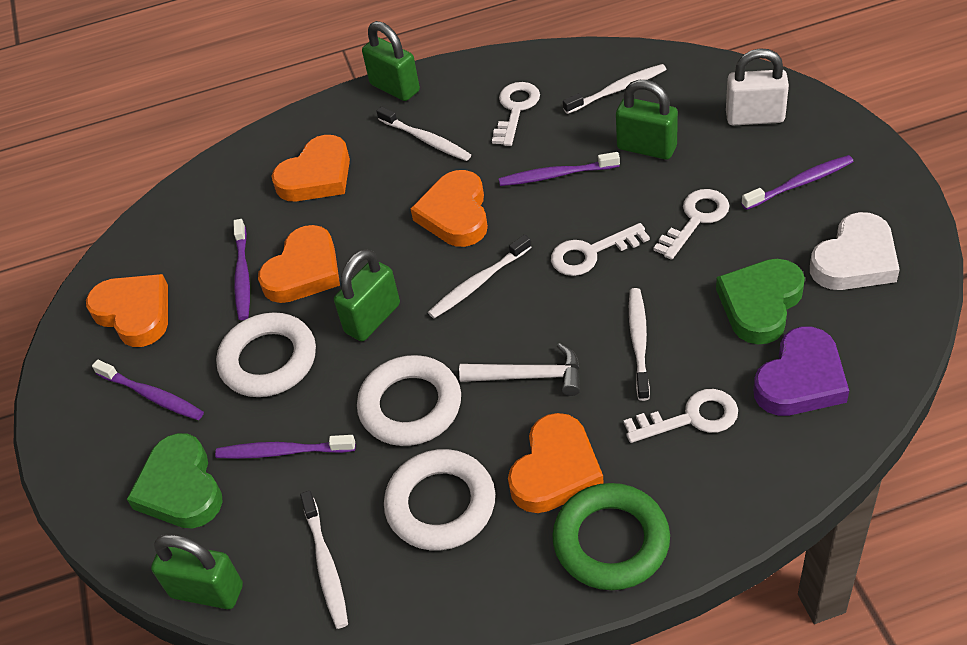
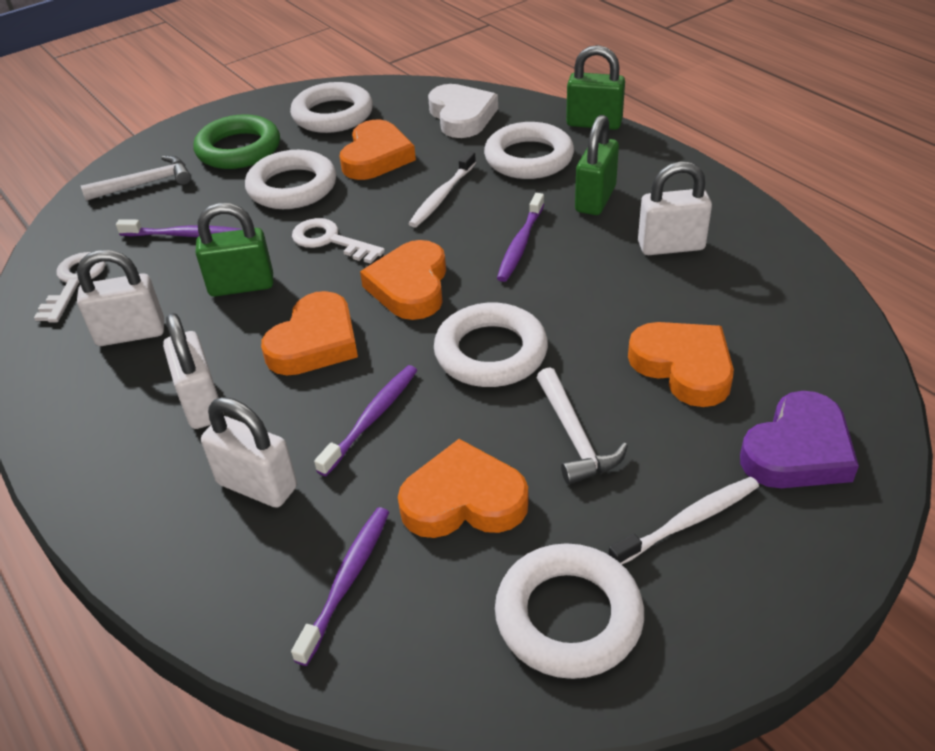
green heart: [127,433,223,529] [716,259,805,344] = 2 -> none = 0
green padlock: [151,534,243,609] [334,249,400,341] [362,21,420,101] [616,80,678,159] = 4 -> [196,203,273,297] [566,45,625,130] [575,115,619,215] = 3
purple toothbrush: [92,360,204,420] [215,435,355,459] [234,219,250,320] [499,152,620,186] [741,155,854,210] = 5 -> [116,219,242,237] [291,507,389,666] [314,365,418,476] [497,193,544,282] = 4
white hammer: [459,343,580,396] = 1 -> [81,156,191,201] [537,367,628,485] = 2
white key: [492,82,540,146] [551,223,650,276] [624,389,738,443] [653,189,730,260] = 4 -> [34,252,105,323] [292,218,385,264] = 2
white padlock: [726,48,789,125] = 1 -> [77,250,164,346] [163,313,224,429] [201,397,297,508] [638,161,712,255] = 4
white ring: [216,312,316,397] [357,355,461,446] [384,449,495,550] = 3 -> [245,150,336,209] [290,82,373,133] [434,303,548,387] [484,122,574,179] [495,543,644,679] = 5
white toothbrush: [300,491,348,629] [377,106,471,161] [428,235,531,318] [563,64,666,114] [629,288,650,401] = 5 -> [408,151,476,228] [608,477,759,564] = 2

